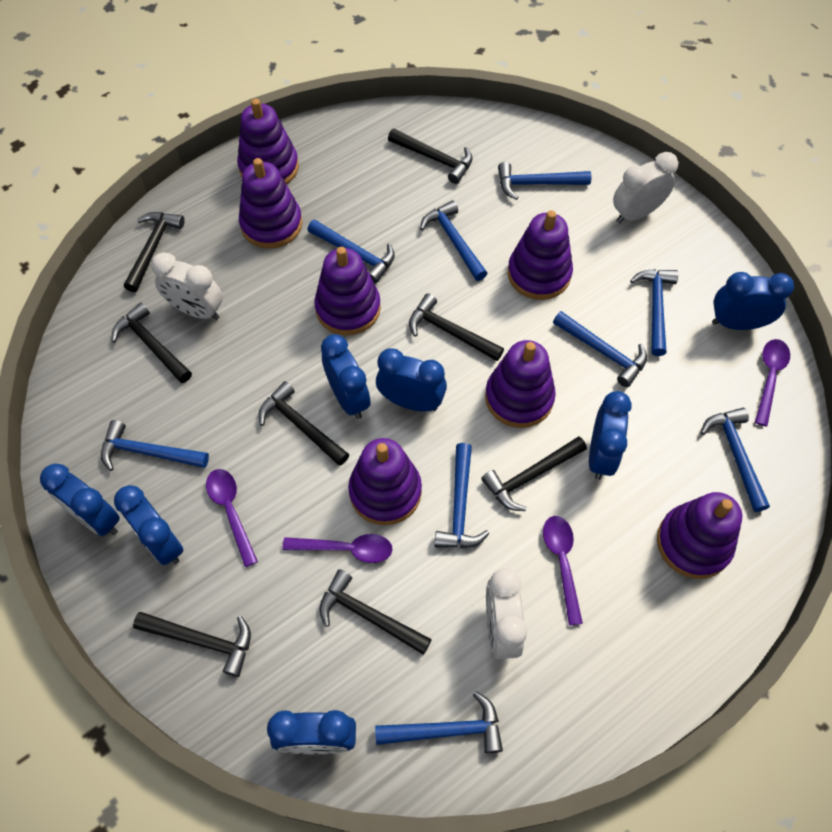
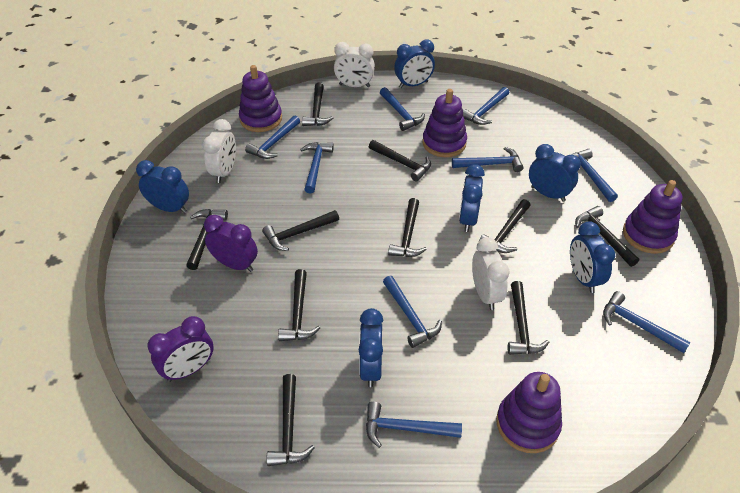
black hammer: [112,303,192,383] [124,212,185,292] [133,612,251,677] [258,381,349,466] [319,569,432,654] [388,129,472,184] [409,293,504,361] [481,437,587,511] = 8 -> [186,209,228,270] [262,210,339,251] [266,374,315,466] [278,269,320,341] [302,83,333,126] [369,140,431,182] [388,198,427,257] [479,199,531,253] [508,281,549,355] [575,206,639,267] = 10
blue clock: [40,464,120,536] [114,485,184,565] [267,710,356,754] [321,334,371,419] [376,348,447,412] [589,391,632,480] [712,272,794,330] = 7 -> [136,160,189,213] [358,308,383,387] [394,40,435,88] [459,164,485,232] [529,144,581,202] [570,222,615,293] = 6
purple clock: none = 0 -> [148,316,214,382] [204,215,258,272] = 2
purple spoon: [206,469,258,567] [282,534,393,563] [543,516,583,625] [755,339,790,426] = 4 -> none = 0
purple stacking toy: [237,99,299,185] [239,158,302,249] [314,247,381,335] [348,438,422,525] [485,340,556,428] [508,210,573,300] [657,492,742,579] = 7 -> [239,65,282,132] [422,89,467,157] [496,372,562,453] [623,180,683,254] = 4

